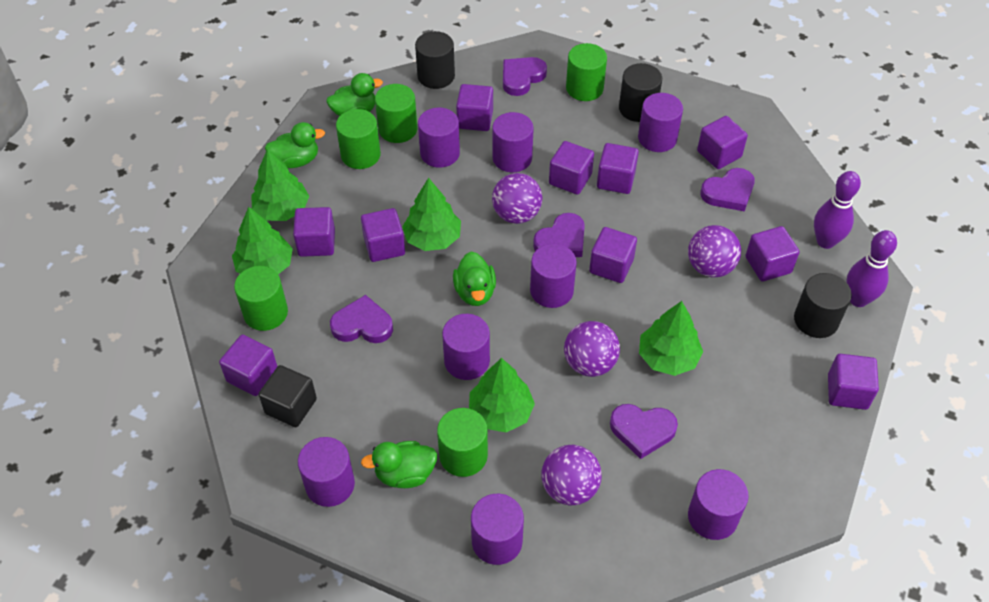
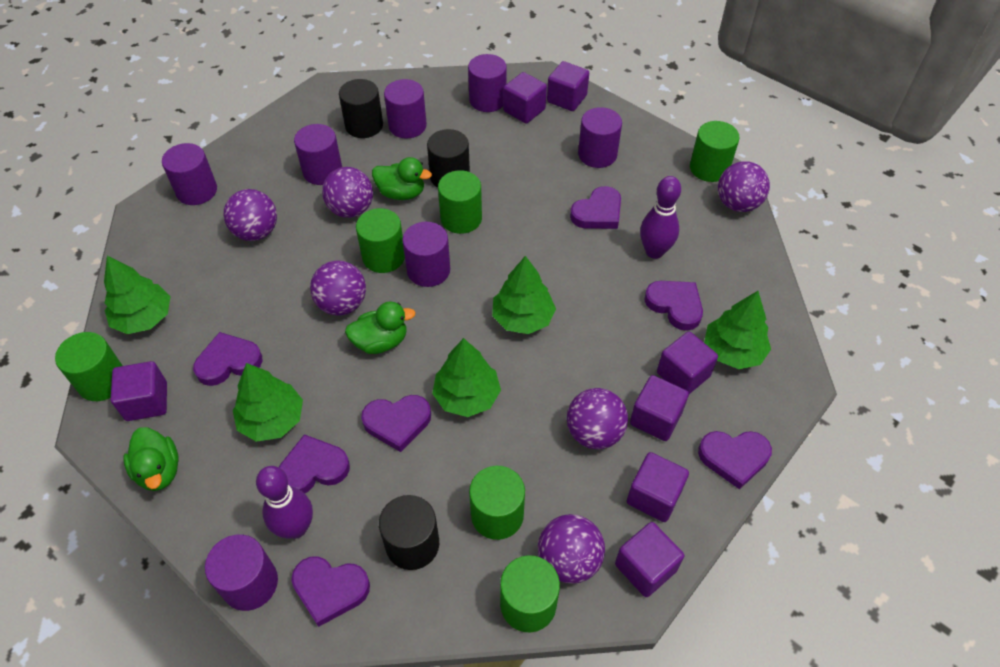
black cube: [259,365,317,427] = 1 -> none = 0
green cylinder: [234,266,288,331] [336,109,381,169] [375,84,417,143] [437,408,488,477] [566,43,607,101] = 5 -> [55,332,123,401] [356,208,405,273] [438,170,482,234] [469,466,525,540] [500,555,560,632] [690,121,740,182] = 6
green duck: [265,122,325,168] [327,73,383,116] [361,441,437,488] [453,252,496,306] = 4 -> [123,427,179,491] [345,301,416,354] [372,157,432,200] = 3
purple ball: [492,173,542,224] [541,445,602,506] [564,321,620,377] [688,225,741,278] = 4 -> [223,189,277,241] [310,260,366,316] [322,167,373,218] [538,514,605,584] [567,388,628,449] [718,161,770,212] = 6
purple cube: [219,334,278,396] [293,207,335,257] [361,208,405,262] [456,84,493,131] [549,141,594,195] [589,227,637,283] [597,143,639,194] [697,116,748,169] [746,226,800,281] [828,354,879,410] = 10 -> [111,361,167,421] [503,72,547,124] [547,61,589,111] [615,522,684,597] [627,452,689,522] [630,375,689,441] [657,331,718,394] = 7
purple cylinder: [298,437,355,507] [418,108,460,168] [442,314,490,380] [471,494,524,565] [492,112,534,172] [530,244,577,308] [638,93,683,152] [688,469,749,540] = 8 -> [162,143,217,205] [205,534,278,611] [294,124,342,185] [384,79,427,138] [402,222,450,287] [468,54,507,112] [578,107,622,168] = 7
purple heart: [330,295,393,343] [503,57,547,96] [533,213,585,257] [610,404,678,459] [701,168,755,212] = 5 -> [193,332,262,386] [279,434,350,493] [292,556,370,627] [361,395,431,452] [570,186,621,229] [644,281,703,331] [698,431,772,489] = 7

